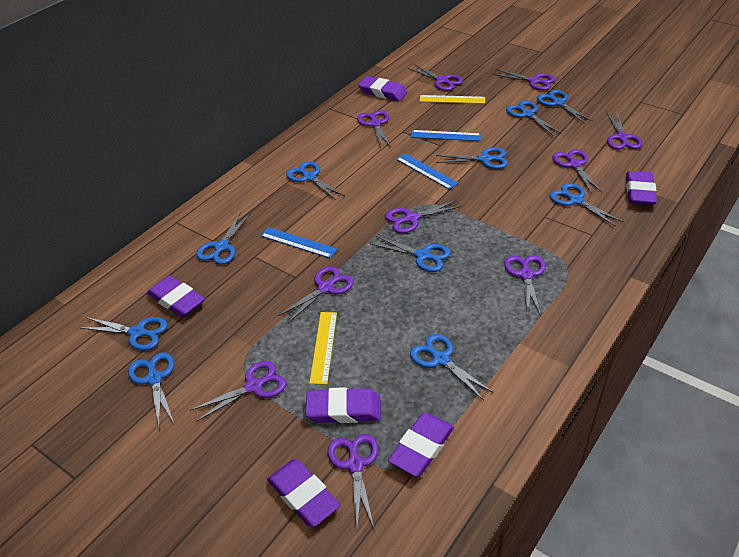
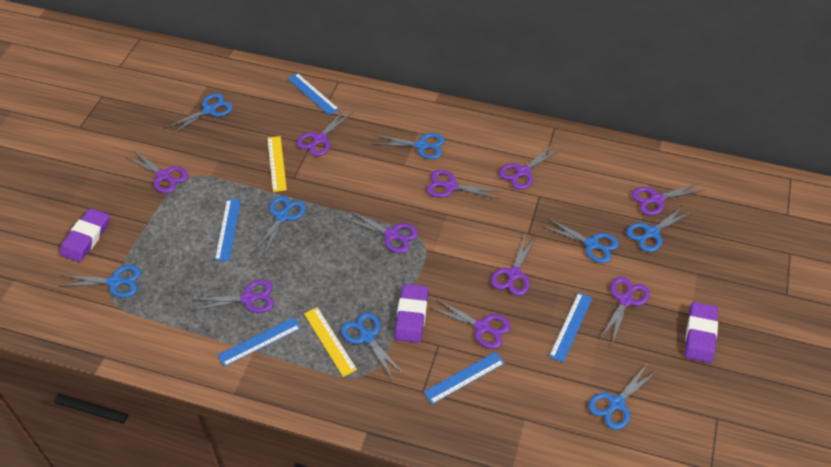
blue ruler: [260,227,337,258] [396,153,459,190] [411,130,481,141] = 3 -> [215,199,241,261] [217,317,301,367] [287,73,339,115] [423,352,505,404] [549,292,592,363] = 5
blue scissors: [81,317,168,351] [128,352,175,430] [197,212,251,265] [286,161,345,200] [370,235,451,272] [410,334,494,400] [436,147,508,169] [506,101,561,135] [537,90,593,124] [550,183,623,227] = 10 -> [61,265,141,298] [166,93,233,135] [253,196,306,256] [341,312,404,381] [373,133,445,159] [542,218,619,263] [588,363,659,430] [626,205,694,252] = 8
purple eraser: [147,275,205,317] [267,459,340,527] [306,387,381,423] [358,76,407,101] [388,413,454,477] [626,171,657,205] = 6 -> [60,208,110,262] [395,284,428,343] [685,302,718,363] = 3

